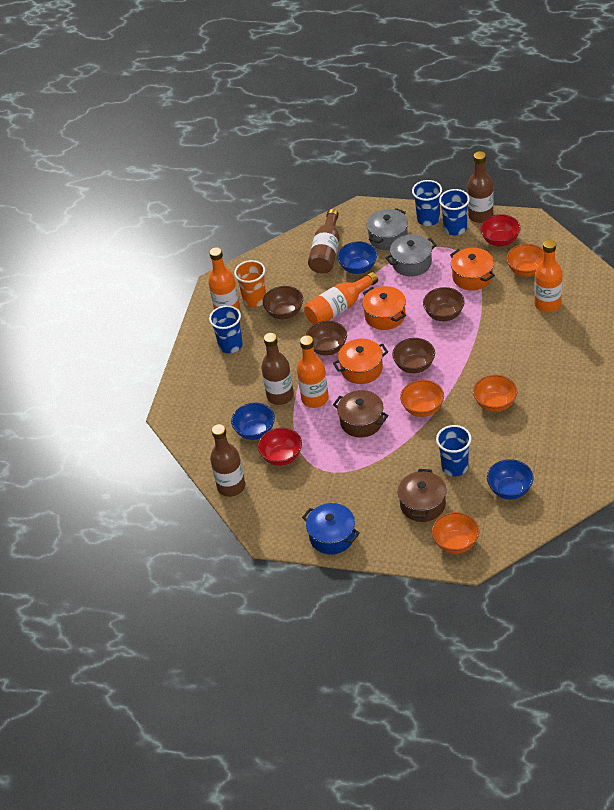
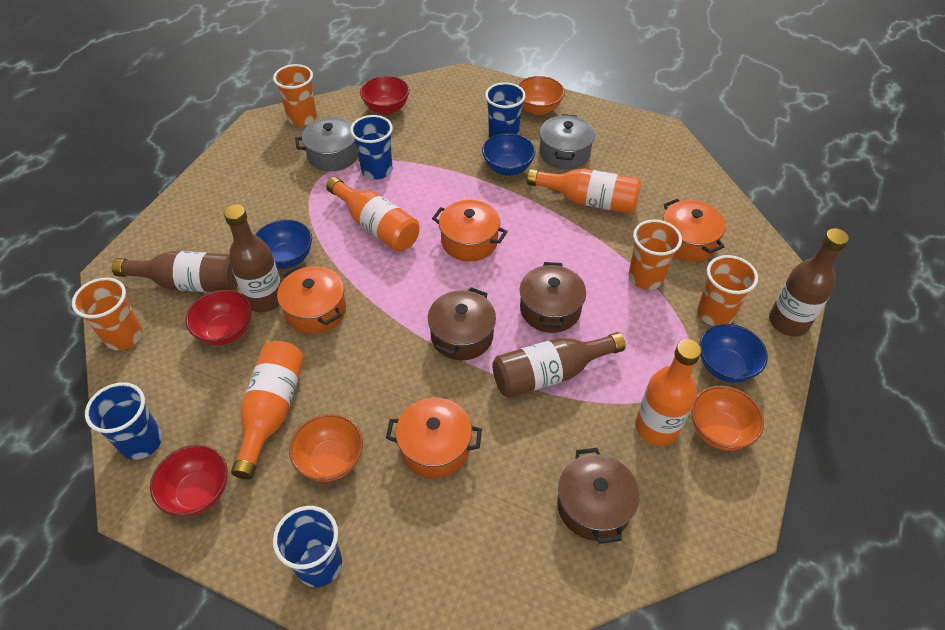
blue pot: [302,503,360,554] = 1 -> none = 0
brown bowl: [263,286,303,319] [306,321,347,356] [392,338,435,373] [423,287,465,321] = 4 -> none = 0
brown pot: [333,390,389,437] [398,469,446,522] = 2 -> [428,287,496,360] [520,262,586,333] [557,448,639,544] = 3
orange bowl: [400,380,444,417] [432,512,479,554] [473,375,517,412] [506,244,544,277] = 4 -> [289,414,363,482] [517,76,565,115] [691,386,764,451] = 3
orange cup: [234,260,266,307] = 1 -> [72,277,143,350] [273,64,317,126] [629,219,682,290] [697,255,758,326] = 4
orange pot: [333,339,388,384] [362,286,406,330] [450,248,495,291] = 3 -> [277,266,346,334] [386,398,482,478] [432,200,508,261] [663,199,726,262] = 4
red bowl: [258,428,302,466] [480,214,521,247] = 2 -> [150,445,228,516] [186,290,252,345] [360,76,409,115] = 3

